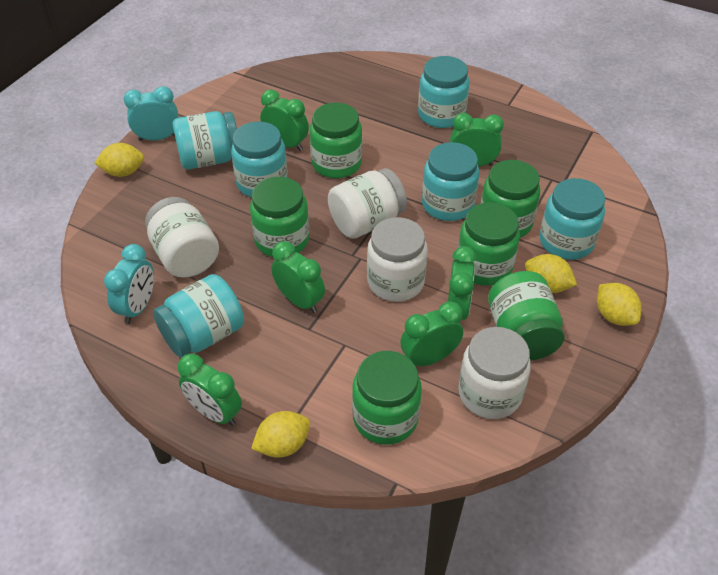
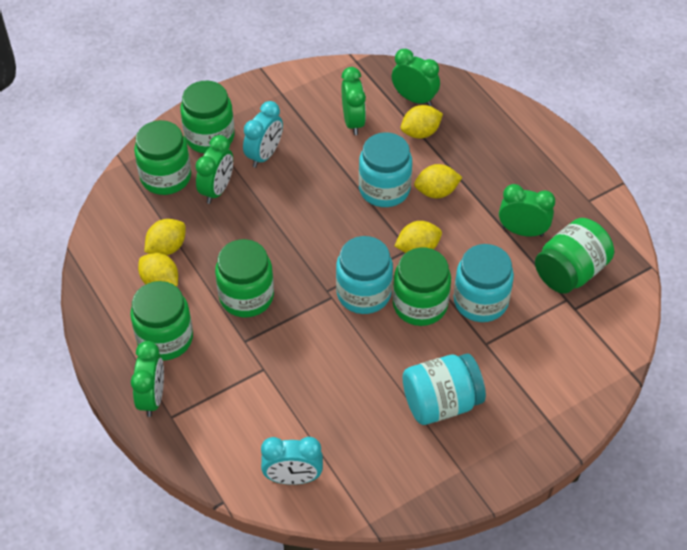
green clock: [178,354,242,426] [260,90,309,151] [271,241,325,313] [400,301,463,366] [448,246,477,320] [450,113,504,167] = 6 -> [131,341,164,417] [195,135,233,204] [342,67,366,135] [392,49,440,106] [499,184,555,237] = 5
turquoise jar: [153,274,244,358] [173,111,237,170] [231,122,288,198] [418,56,470,128] [422,142,479,221] [539,178,605,260] = 6 -> [336,236,393,314] [359,132,412,207] [403,353,486,425] [454,244,514,322] = 4
white jar: [145,197,219,278] [328,168,407,239] [367,217,428,302] [458,327,531,419] = 4 -> none = 0
yellow lemon: [95,143,144,177] [251,411,310,457] [525,254,577,293] [597,283,642,326] = 4 -> [138,253,178,286] [145,219,186,256] [395,221,442,253] [401,105,443,139] [414,164,462,198] = 5

